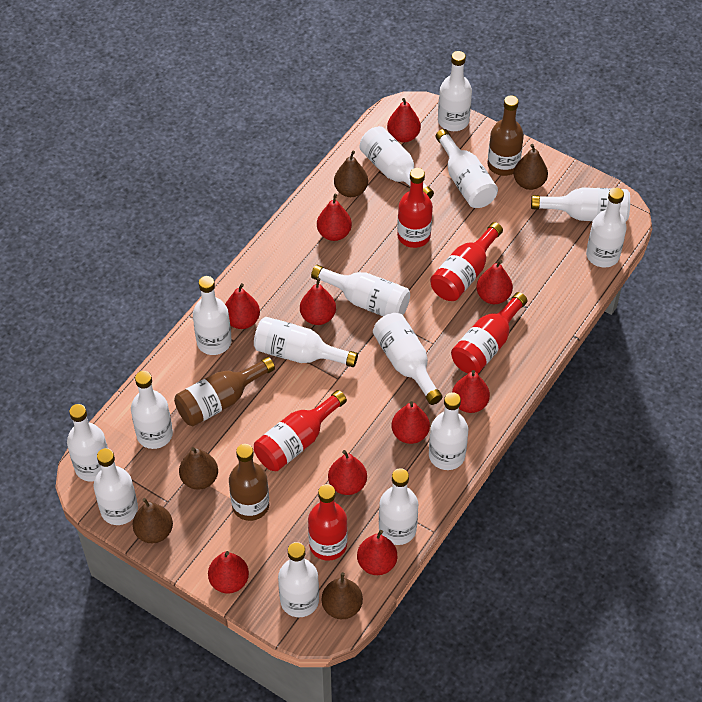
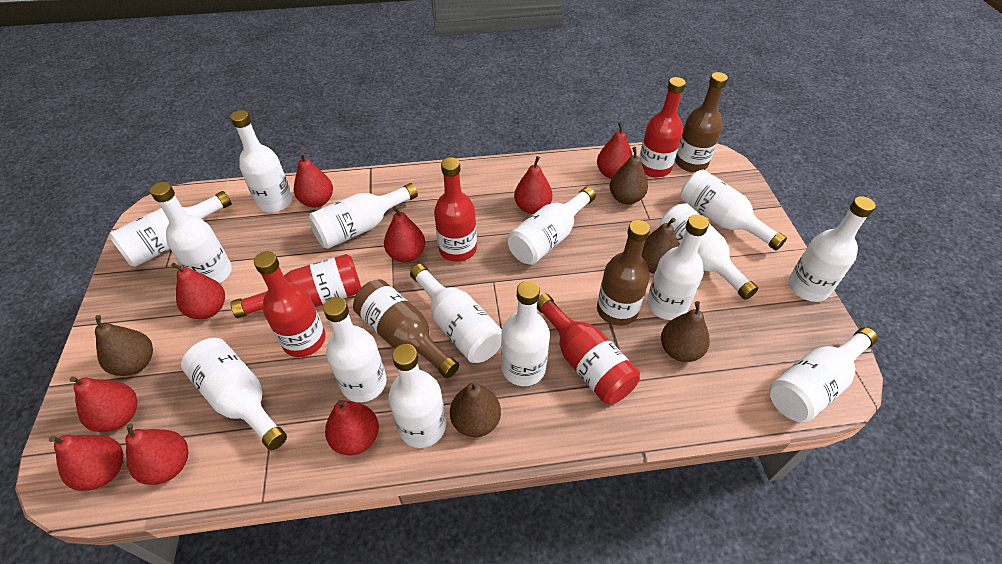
red pear: [208,551,249,593] [225,283,260,329] [300,278,336,325] [317,194,352,241] [328,450,367,495] [357,530,397,575] [387,98,421,142] [391,401,430,444] [452,370,490,413] [476,260,513,304] = 10 -> [49,435,124,491] [69,377,137,432] [125,423,188,485] [171,263,225,319] [294,152,333,208] [325,400,379,455] [384,206,425,262] [514,156,552,214] [597,122,633,179] = 9

